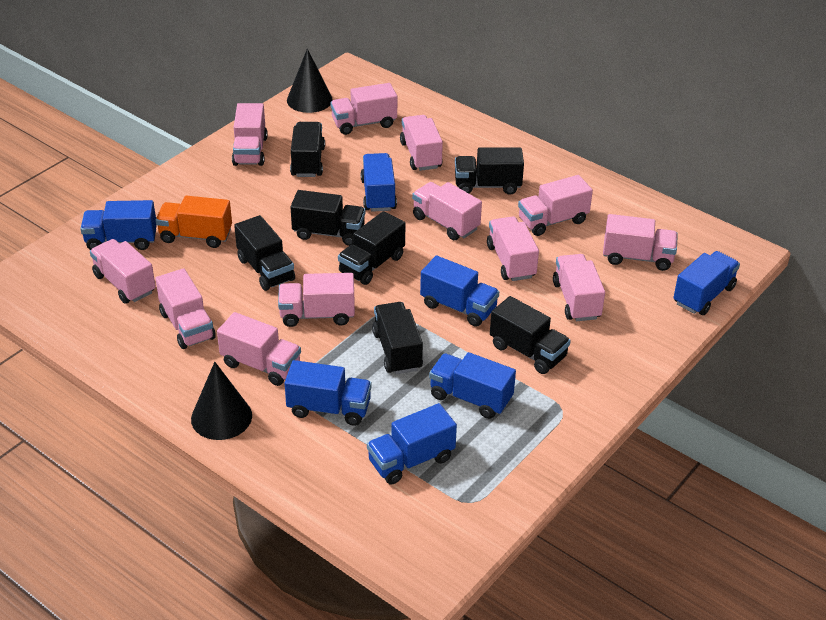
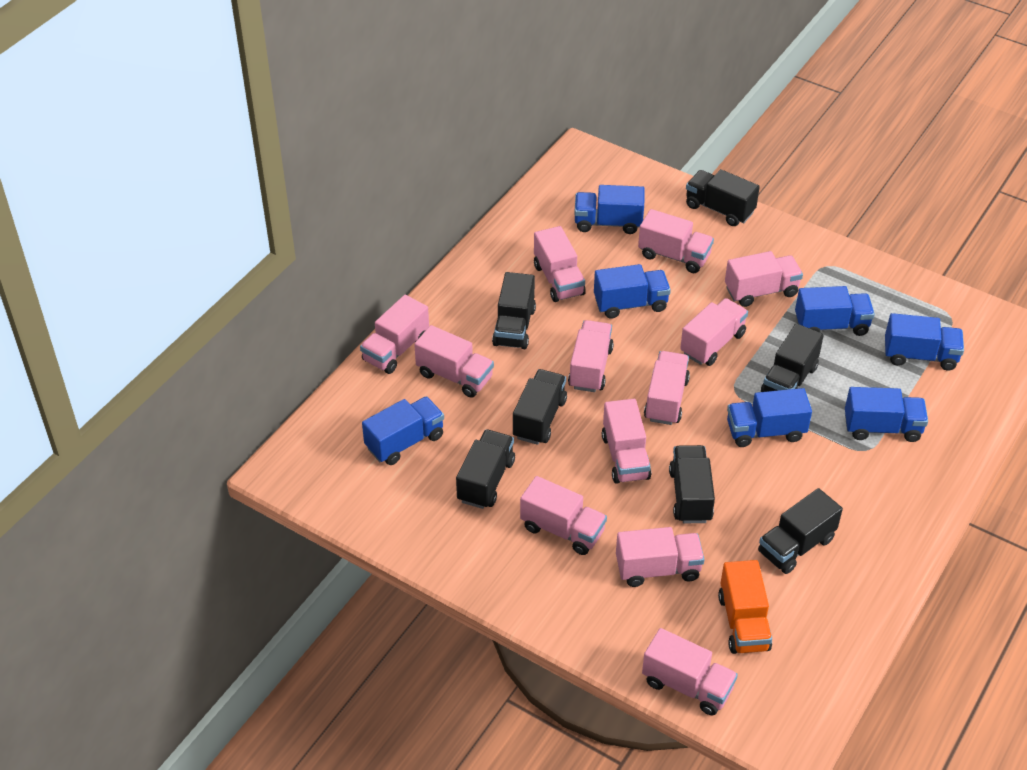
black cone: [191,362,252,440] [287,49,333,113] = 2 -> none = 0

